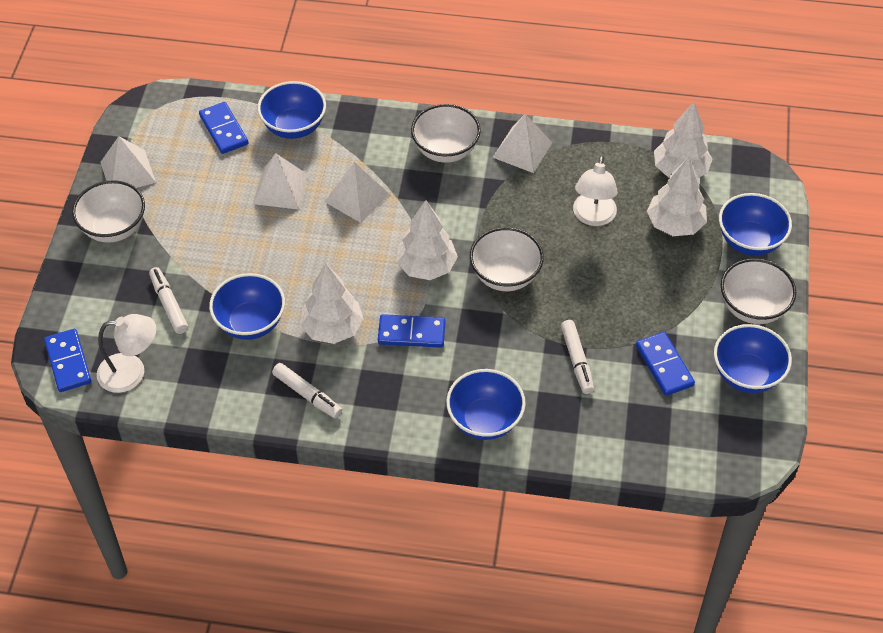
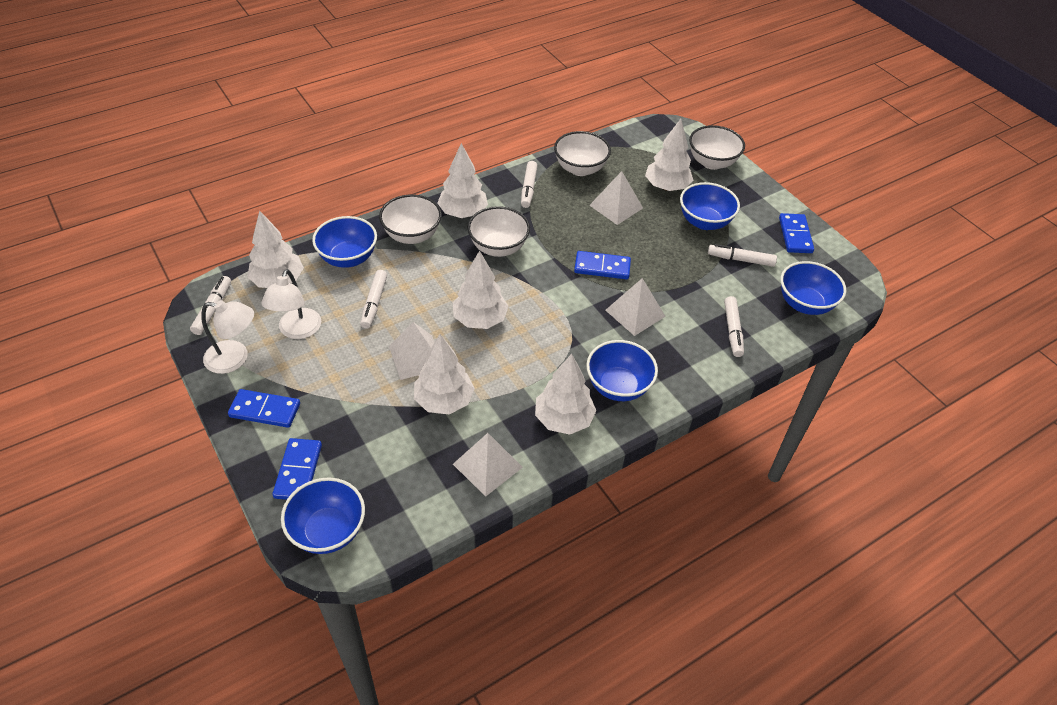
white marker: [149,267,188,334] [272,363,342,419] [561,320,594,394] = 3 -> [190,276,231,335] [360,270,387,328] [521,161,537,208] [708,244,777,267] [724,296,744,357] = 5
white tree: [300,264,364,344] [396,200,458,280] [647,157,707,236] [654,102,713,178] = 4 -> [248,211,304,288] [414,334,475,415] [438,143,488,218] [453,251,509,329] [535,354,596,435] [645,119,693,191] = 6

